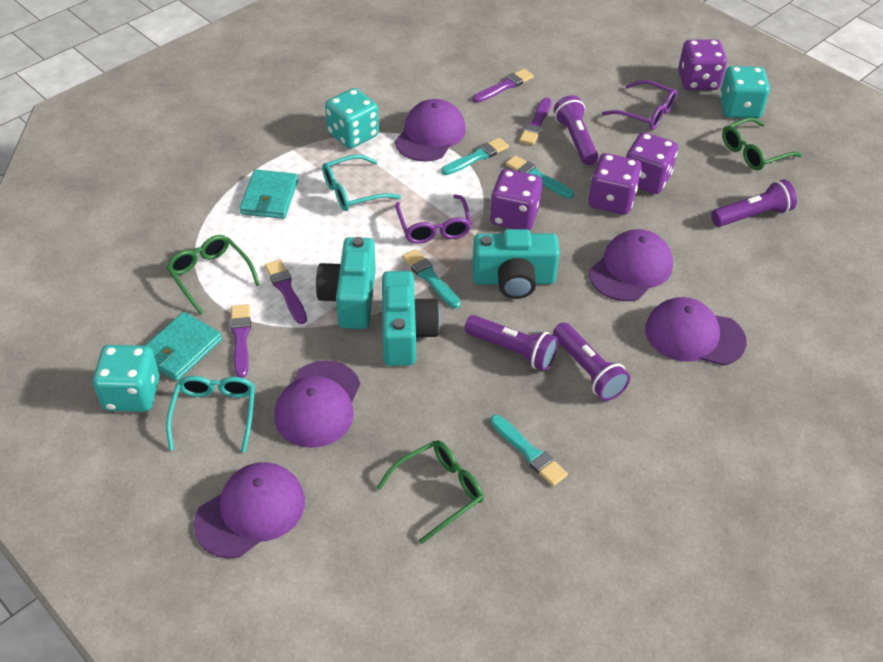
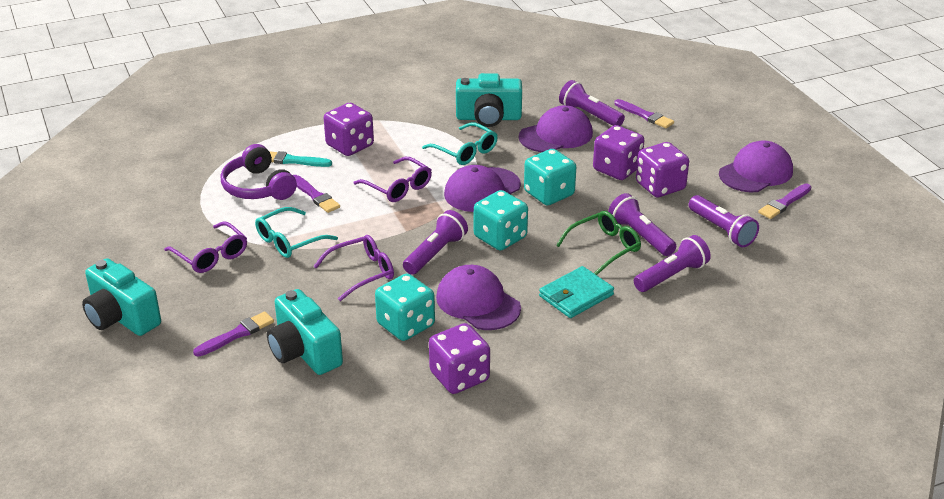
green glasses: [166,235,260,315] [376,440,484,544] [722,117,802,170] = 3 -> [556,211,641,275] = 1
purple cap: [194,462,305,558] [274,360,360,448] [395,99,466,161] [589,229,673,301] [645,297,747,366] = 5 -> [436,265,521,330] [444,165,521,212] [519,105,593,152] [719,141,793,192] = 4
purple flashlight: [464,315,558,371] [553,322,630,401] [554,95,598,165] [711,179,797,227] = 4 -> [403,210,468,275] [559,80,625,126] [608,193,676,256] [634,235,711,292] [689,195,759,247] = 5
purple glasses: [395,195,472,244] [602,80,677,130] = 2 -> [164,221,247,273] [313,235,394,301] [353,157,432,202] = 3
purple headphones: none = 0 -> [221,144,297,200] = 1
turquoise brush: [402,249,461,309] [441,138,509,175] [490,415,568,486] [506,155,574,199] = 4 -> [269,151,332,167] = 1
turquoise wallet: [145,312,222,381] [240,169,298,219] = 2 -> [539,266,614,318] = 1

